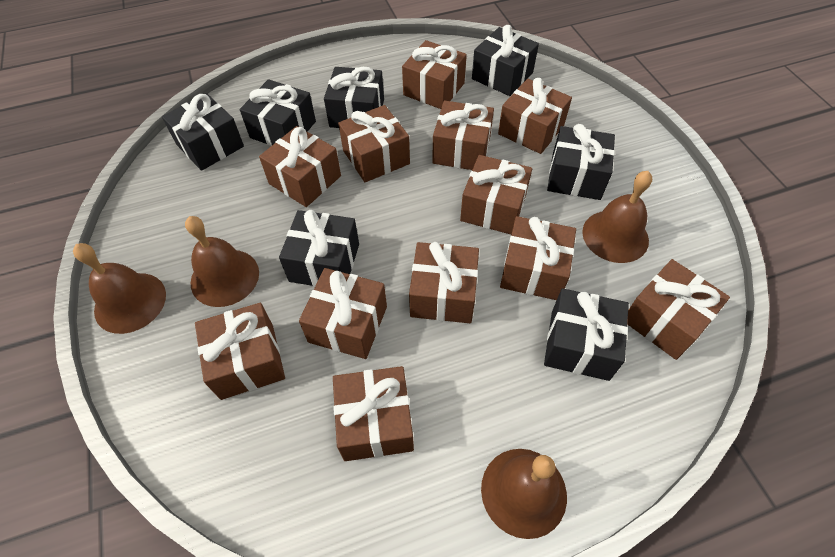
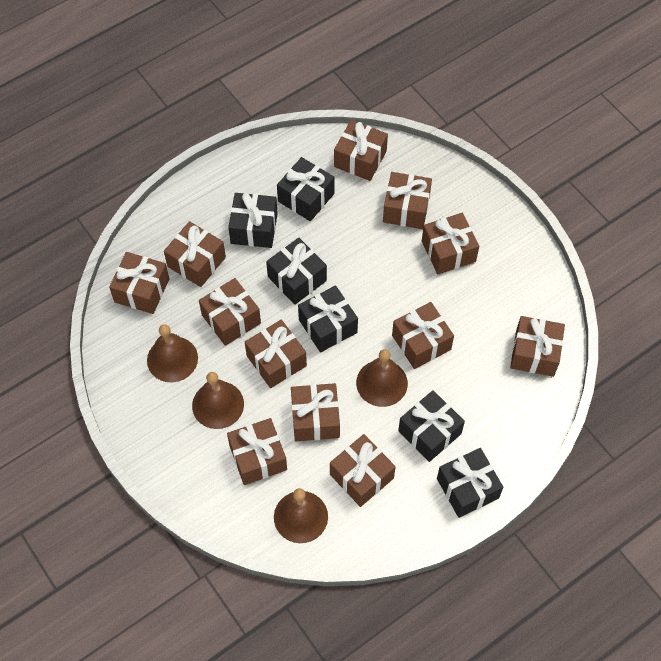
black gift: [162,93,244,171] [240,79,316,146] [279,210,359,287] [324,67,384,128] [472,25,539,96] [544,288,629,381] [547,124,615,200] = 7 -> [228,193,278,248] [266,238,327,305] [277,157,335,221] [298,285,358,353] [398,390,465,462] [437,448,503,518] = 6

